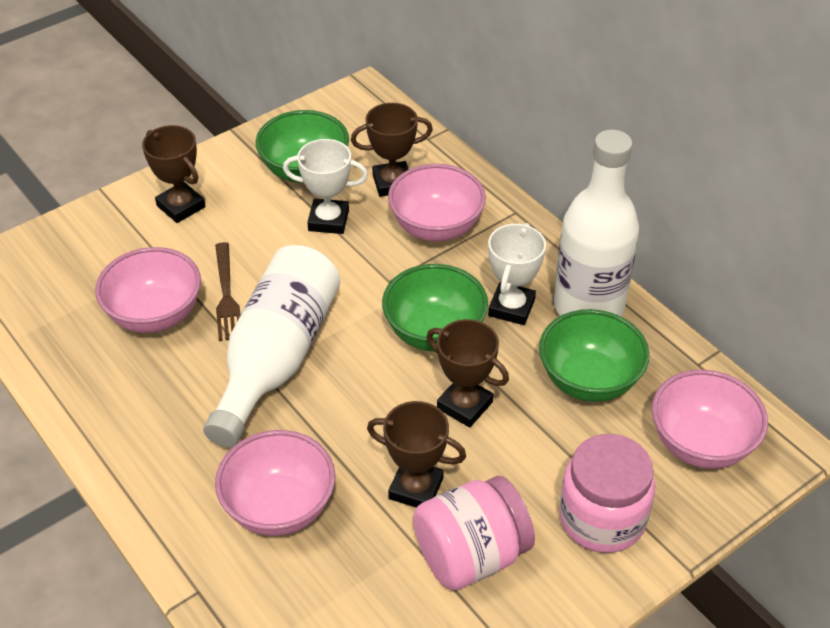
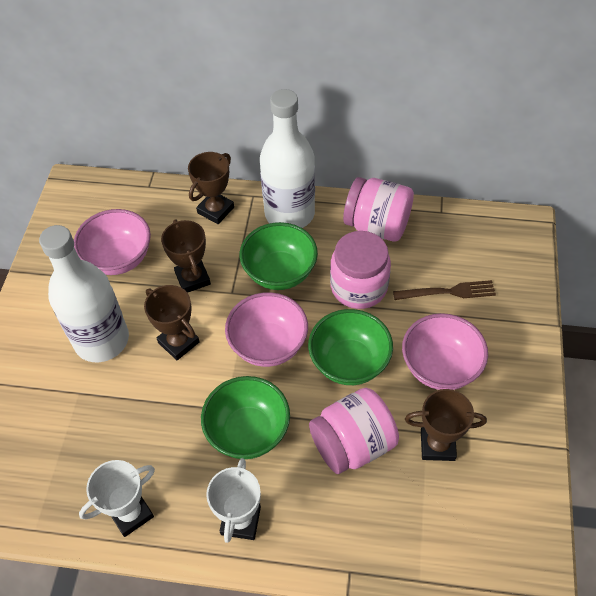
pink bowl: [95,247,201,333] [215,430,335,536] [388,164,486,241] [652,370,768,469] = 4 -> [74,209,151,275] [225,292,308,367] [402,313,488,390] = 3
pink jar: [413,476,535,591] [559,434,655,553] = 2 -> [309,388,399,474] [330,231,391,309] [343,177,414,242] = 3

